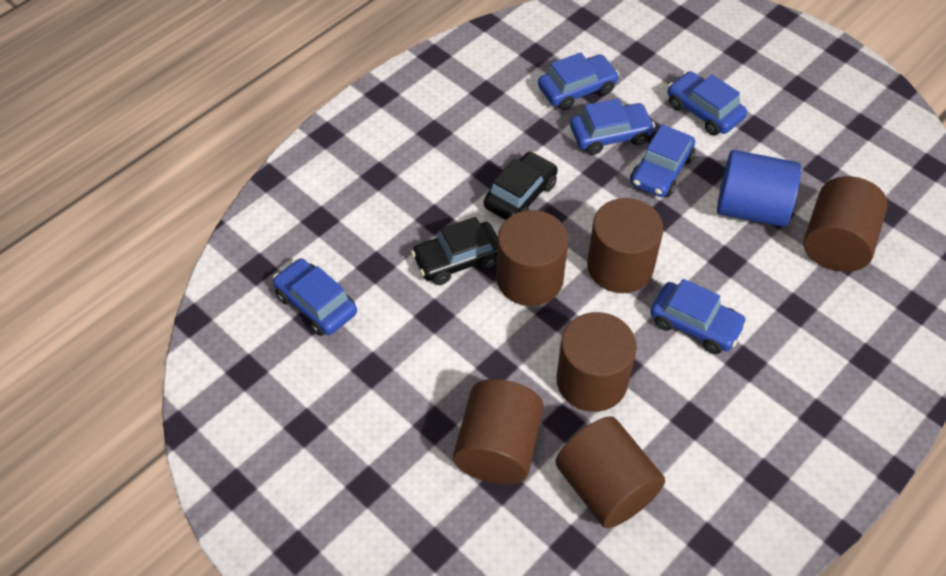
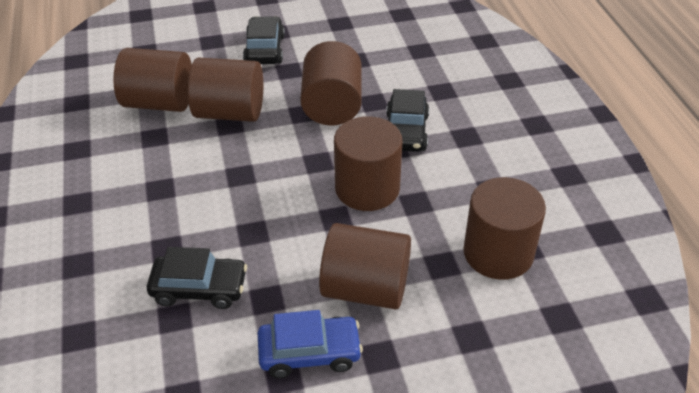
black car: [411,217,498,285] [484,151,558,220] = 2 -> [147,247,247,309] [243,16,285,64] [386,89,429,152] = 3
blue car: [273,258,357,336] [538,52,619,110] [570,98,655,155] [630,124,695,197] [650,279,747,354] [667,71,747,136] = 6 -> [258,310,363,378] = 1
blue cylinder: [717,150,801,227] = 1 -> none = 0

